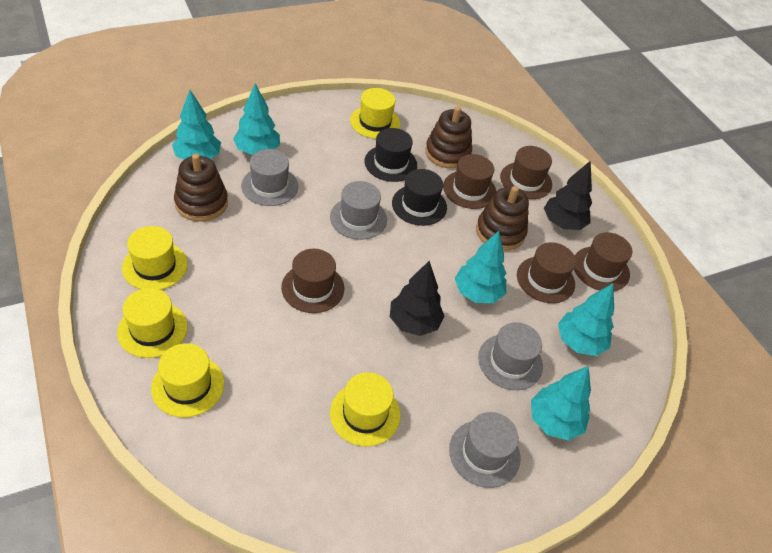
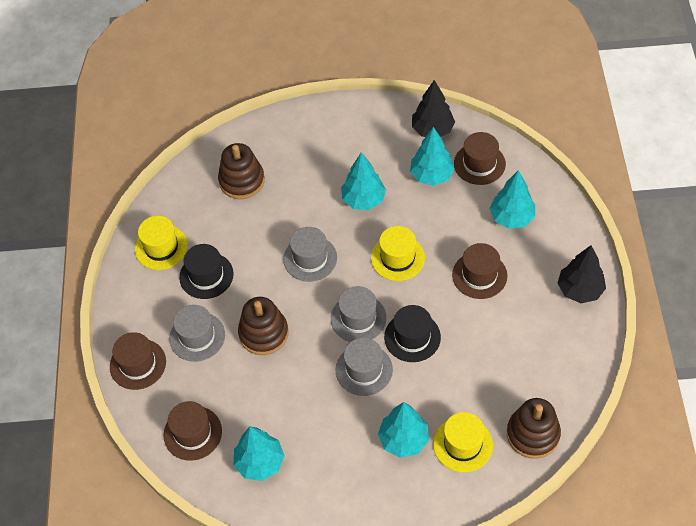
brown hat: [281,249,344,313] [443,154,496,209] [500,146,552,199] [517,242,576,303] [574,232,632,291] = 5 -> [110,332,166,390] [163,401,222,461] [452,243,507,299] [454,132,506,185] = 4
yellow hat: [117,288,188,358] [122,226,188,290] [151,343,224,417] [330,372,400,447] [350,88,400,139] = 5 -> [135,216,188,270] [371,226,425,281] [433,412,493,472] = 3

